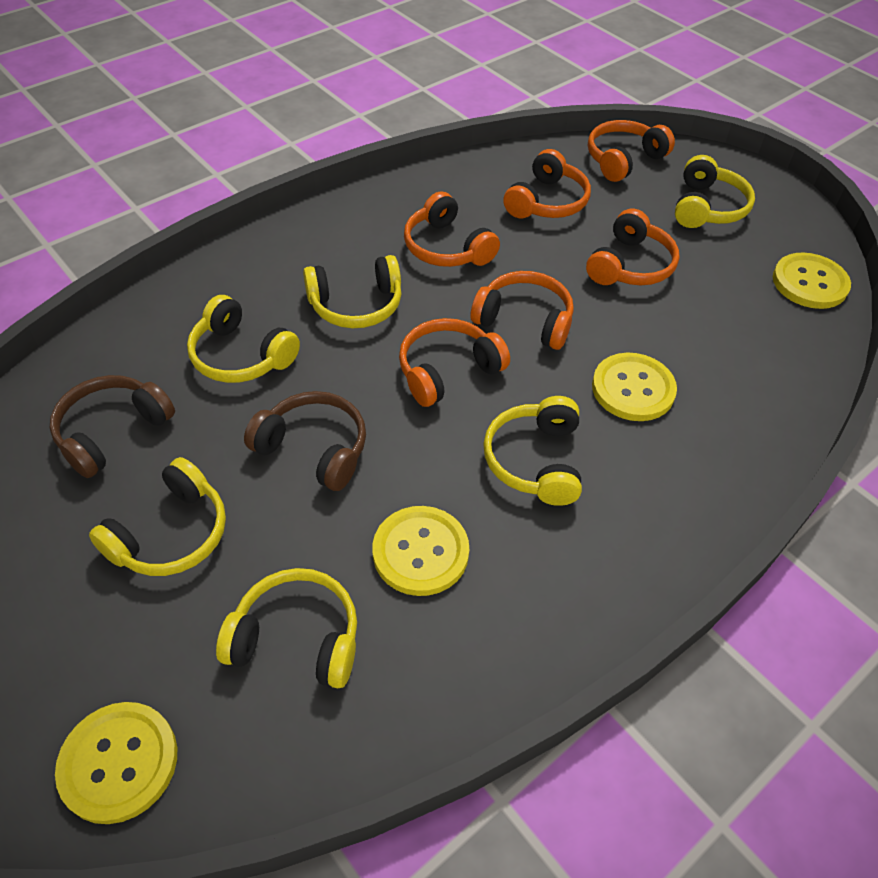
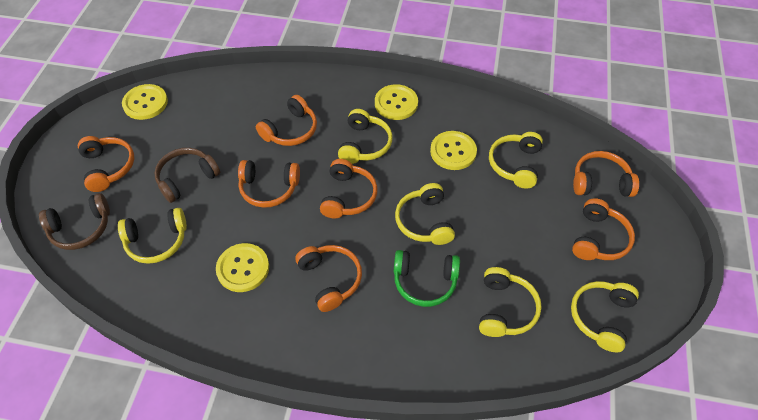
green headphones: none = 0 -> [394,250,460,307] = 1
orange headphones: [399,318,510,407] [404,192,500,267] [471,271,574,350] [503,149,591,218] [586,209,680,285] [588,120,675,182] = 6 -> [78,136,134,192] [238,160,300,208] [256,95,317,146] [295,245,362,312] [320,159,378,219] [572,198,635,260] [573,151,639,197] = 7

